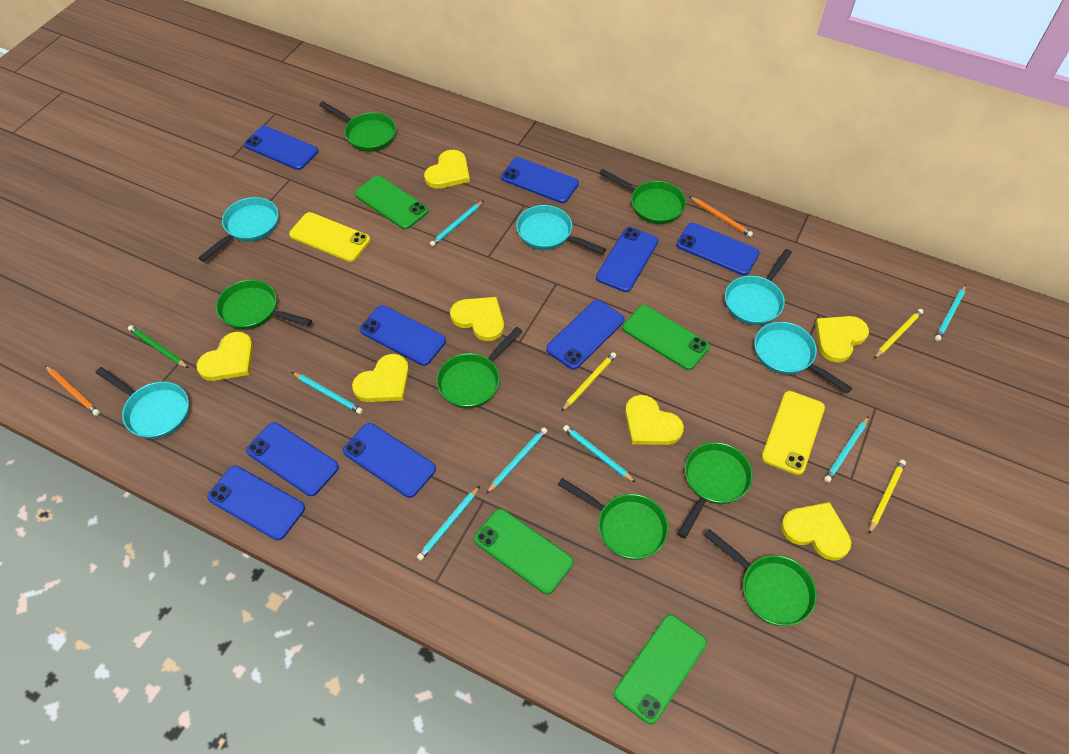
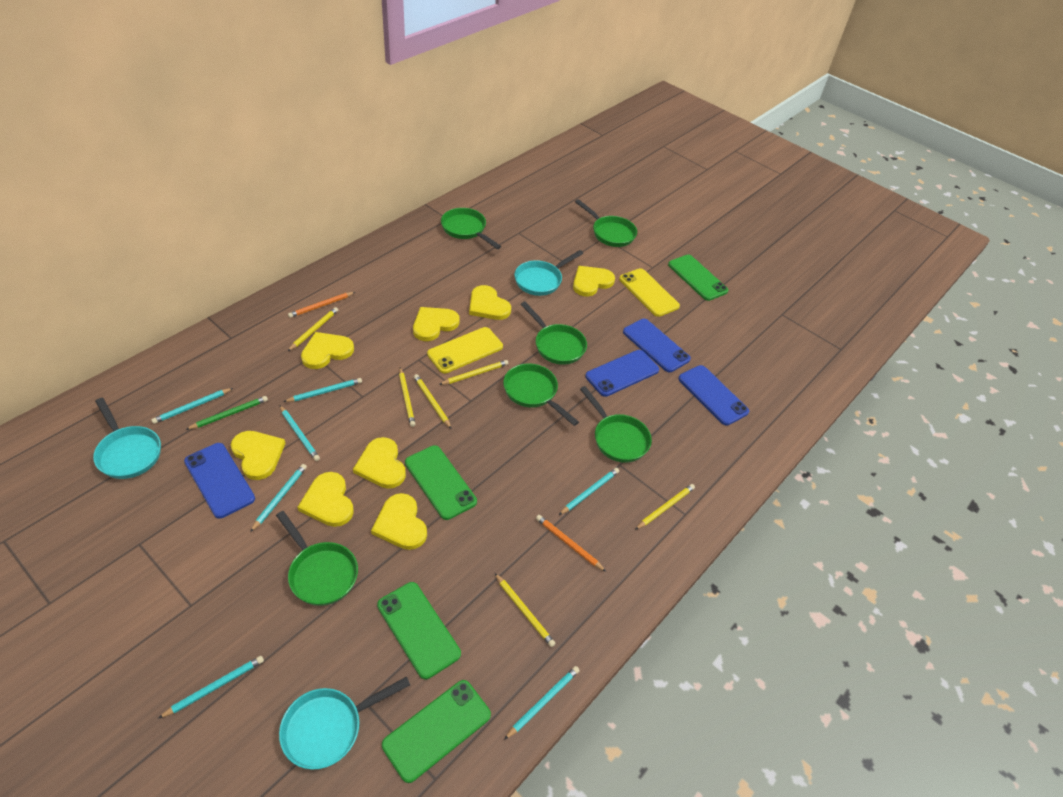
blue phone: [207,466,305,540] [244,126,318,170] [246,422,339,496] [343,423,436,498] [360,305,446,366] [501,157,579,203] [546,300,624,370] [596,227,658,292] [676,223,760,275] = 9 -> [184,443,255,519] [585,350,659,397] [623,319,691,372] [678,365,749,425] = 4
green pan: [216,280,312,330] [319,101,396,152] [436,327,522,409] [558,478,669,560] [599,169,686,224] [677,442,753,539] [704,529,817,626] = 7 -> [276,511,358,606] [441,208,501,249] [503,363,579,426] [521,302,587,365] [575,199,637,247] [580,386,652,463] = 6
turquoise pan: [96,367,189,439] [198,197,279,262] [516,205,606,254] [725,249,792,325] [754,322,852,393] = 5 -> [93,398,161,479] [279,676,410,770] [514,250,583,296] = 3
yellow heart: [196,332,253,381] [352,354,409,402] [424,150,470,189] [450,297,504,341] [625,395,684,445] [781,502,851,561] [815,316,869,363] = 7 -> [231,431,286,480] [298,472,354,527] [301,332,354,369] [353,437,406,489] [371,493,427,550] [413,307,460,341] [469,285,511,320] [573,266,615,297] = 8
yellow pencil: [561,352,616,411] [869,459,906,534] [874,309,923,359] = 3 -> [288,307,338,351] [399,368,415,427] [414,374,451,429] [439,360,509,385] [495,573,556,647] [635,484,695,530] = 6

